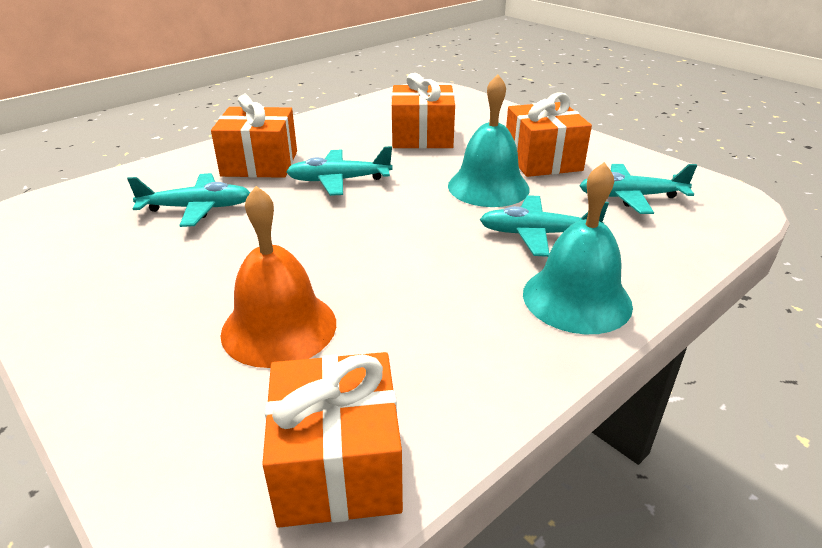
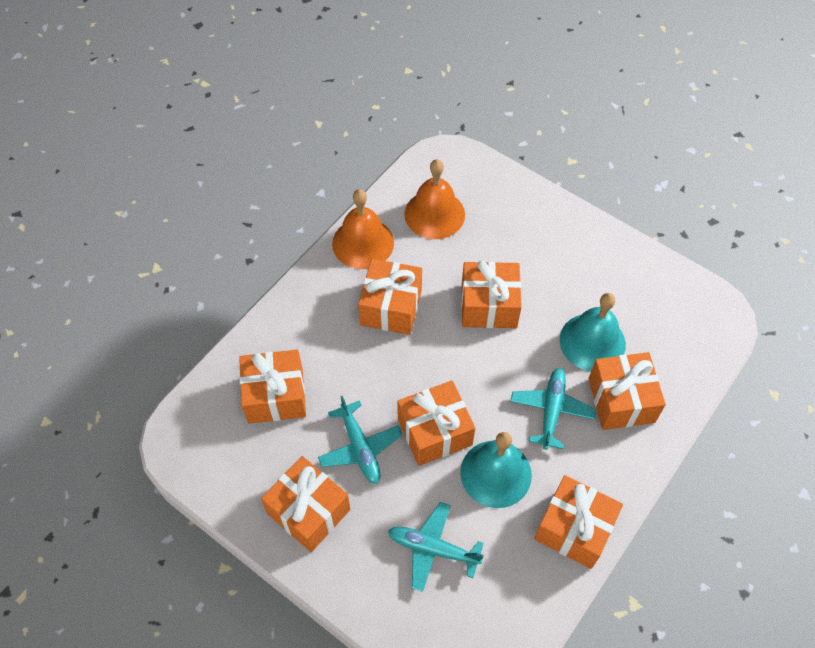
orange bell: [220,186,336,368] = 1 -> [332,189,394,269] [404,159,465,239] = 2
orange gift: [211,94,297,178] [262,352,403,528] [392,73,455,149] [506,92,592,177] = 4 -> [239,350,306,424] [261,456,350,552] [358,259,422,335] [397,381,475,466] [461,260,522,328] [534,475,623,569] [588,352,666,430] = 7
turquoise plane: [127,173,250,227] [286,146,393,196] [479,195,609,257] [579,164,697,214] = 4 -> [318,396,403,484] [388,502,484,592] [510,368,596,450] = 3

